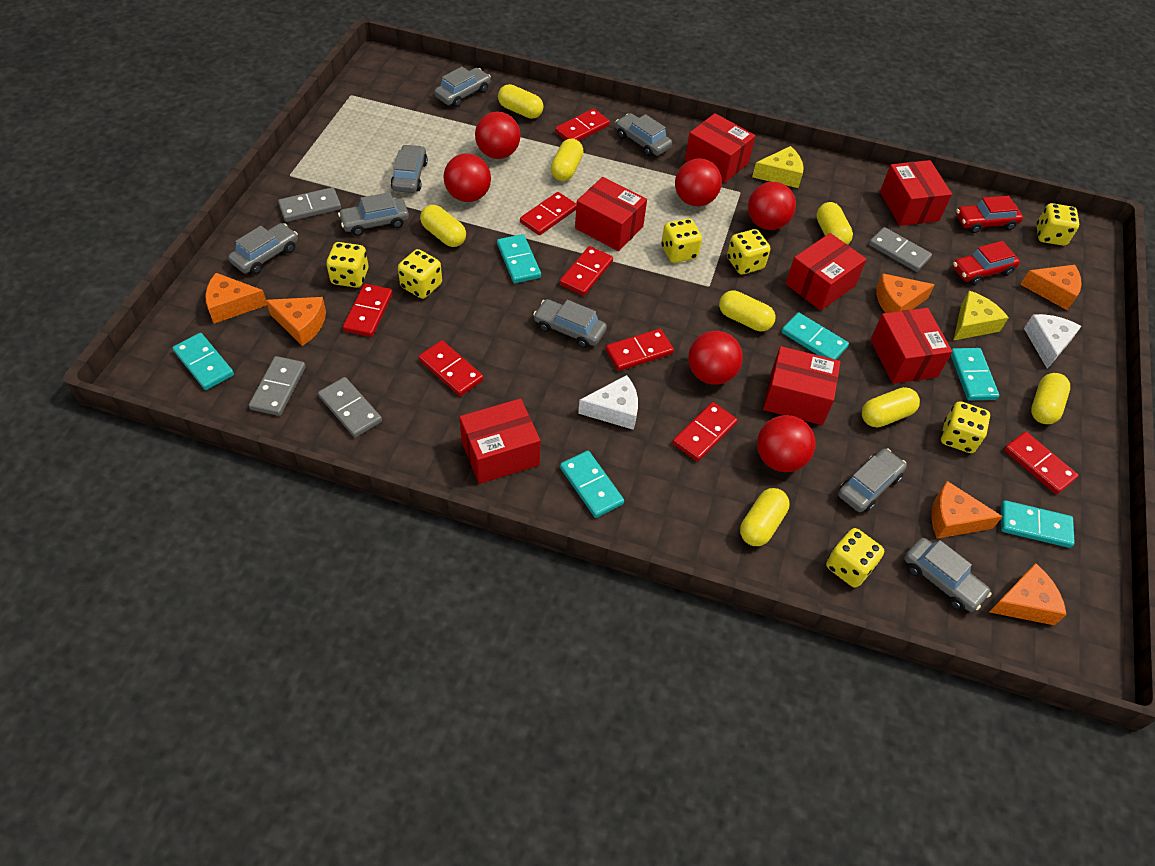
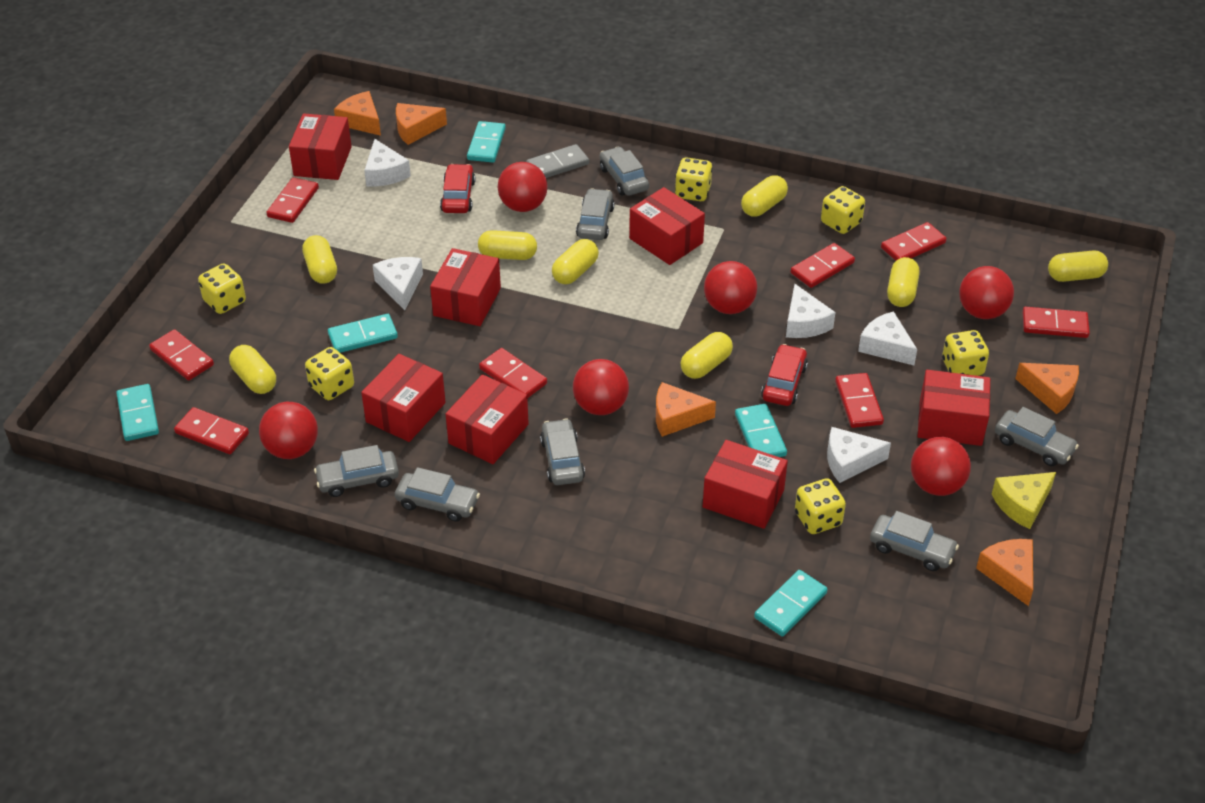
grey car: [228,223,298,274] [338,192,409,236] [391,144,428,193] [434,67,491,107] [533,299,607,348] [616,113,672,157] [838,449,907,512] [904,538,992,612] = 8 -> [314,445,399,497] [395,467,480,522] [540,419,585,485] [576,188,615,240] [600,147,649,196] [870,511,959,571] [995,407,1079,466] = 7
grey domino: [249,356,306,416] [278,187,341,222] [318,377,382,437] [869,227,932,272] = 4 -> [526,144,589,178] = 1
orange cheese: [205,273,267,324] [266,297,326,346] [876,273,935,313] [931,481,1003,539] [990,563,1067,625] [1020,265,1082,310] = 6 -> [334,91,381,136] [396,103,447,145] [656,382,716,437] [976,539,1033,606] [1015,363,1079,414] = 5
turquoise domino: [173,333,234,390] [497,234,541,283] [560,451,624,518] [782,313,849,360] [951,348,999,400] [1001,500,1075,548] = 6 -> [116,384,159,441] [328,314,398,353] [467,121,506,162] [735,404,787,457] [754,570,828,637] = 5
white cheese: [578,375,638,430] [1024,314,1081,369] = 2 -> [364,139,411,186] [373,257,423,310] [786,284,835,338] [827,427,891,483] [858,311,917,365] = 5
yellow cheese: [752,146,803,188] [953,291,1009,341] = 2 -> [992,472,1056,529] = 1
yellow dice: [326,242,368,288] [398,249,442,299] [661,219,702,263] [727,229,770,275] [826,528,884,588] [941,401,990,453] [1037,203,1079,246] = 7 -> [198,263,246,314] [305,347,354,400] [675,157,713,201] [795,478,846,534] [821,186,865,234] [942,330,989,376] = 6

